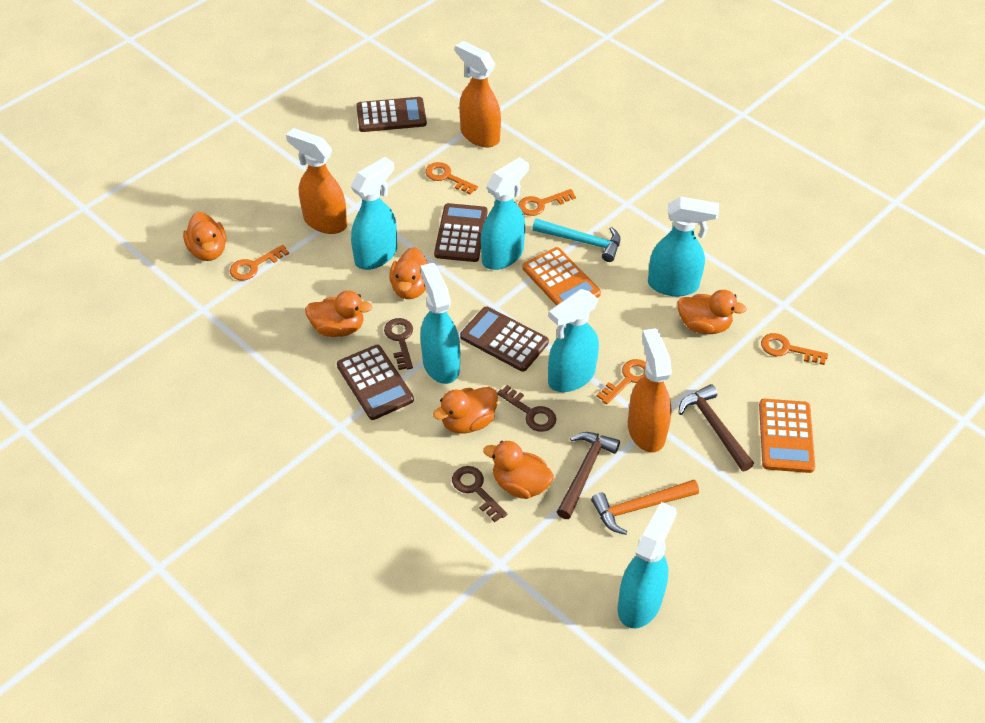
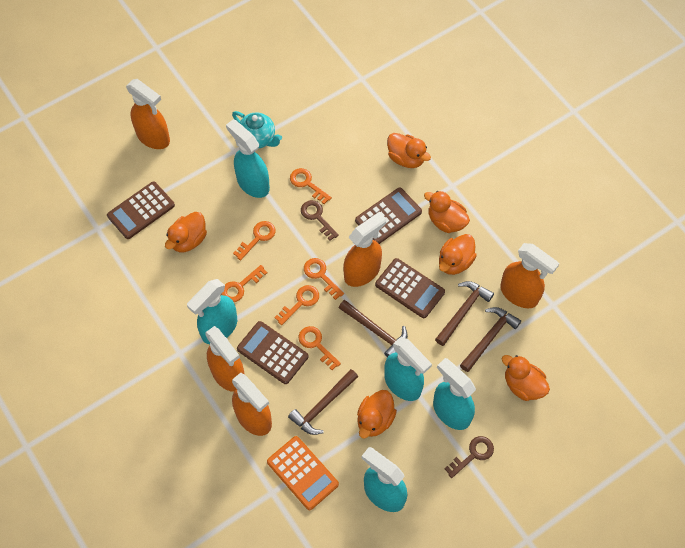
brown hammer: [557,432,620,519] [679,384,754,471] = 2 -> [288,369,358,435] [339,300,408,357] [435,281,494,346] [460,307,521,372] = 4
brown key: [384,318,413,370] [452,466,507,522] [497,385,556,432] = 3 -> [301,200,339,241] [445,436,494,478] = 2
orange calculator: [522,247,601,305] [759,399,815,473] = 2 -> [267,436,339,510] = 1
orange hammer: [591,480,699,535] = 1 -> none = 0
orange key: [230,245,289,280] [425,162,478,195] [518,189,576,216] [597,359,646,404] [761,333,828,365] = 5 -> [221,265,268,302] [233,221,275,261] [274,285,319,325] [290,168,332,204] [299,326,341,370] [304,258,344,300] = 6
orange spray bottle: [286,128,347,234] [455,41,501,147] [628,328,672,452] = 3 -> [126,79,170,149] [205,326,245,392] [232,373,272,436] [343,212,386,287] [500,243,560,308] = 5
turquoise hammer: [532,218,620,262] = 1 -> none = 0
turquoise spray bottle: [351,157,397,270] [420,263,460,384] [481,157,529,270] [548,289,599,392] [618,502,677,628] [648,197,719,296] = 6 -> [187,279,237,344] [226,119,270,198] [362,447,407,512] [384,337,432,401] [433,358,476,430] = 5
turquoise teapot: none = 0 -> [232,111,282,148] = 1

